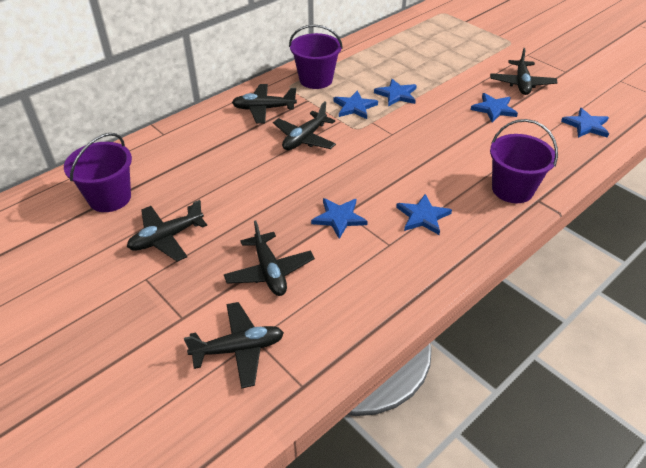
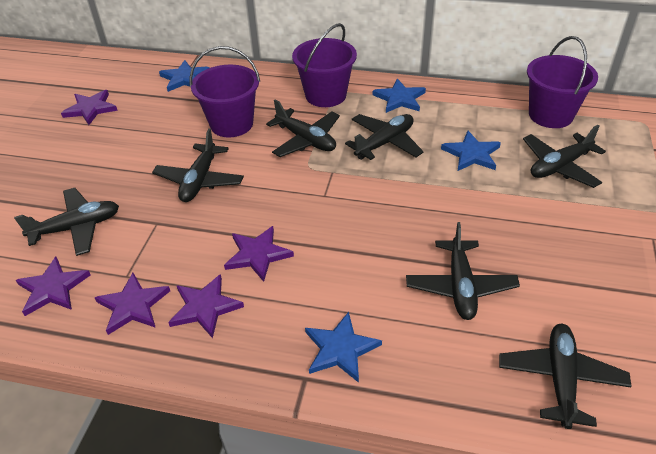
black plane: [127,200,207,262] [184,302,284,389] [224,220,315,296] [232,84,297,124] [273,102,336,150] [490,48,558,95] = 6 -> [14,188,119,256] [152,128,244,202] [266,99,340,157] [345,114,424,160] [406,222,520,320] [499,324,632,429] [523,125,606,188] = 7
blue star: [311,198,368,239] [333,91,378,119] [374,79,417,107] [396,194,452,235] [471,93,518,122] [561,108,609,138] = 6 -> [159,60,210,92] [305,312,382,383] [373,79,426,113] [441,131,501,171] = 4
purple star: none = 0 -> [16,257,90,316] [61,90,118,125] [94,273,170,335] [168,274,244,338] [224,226,294,282] = 5

